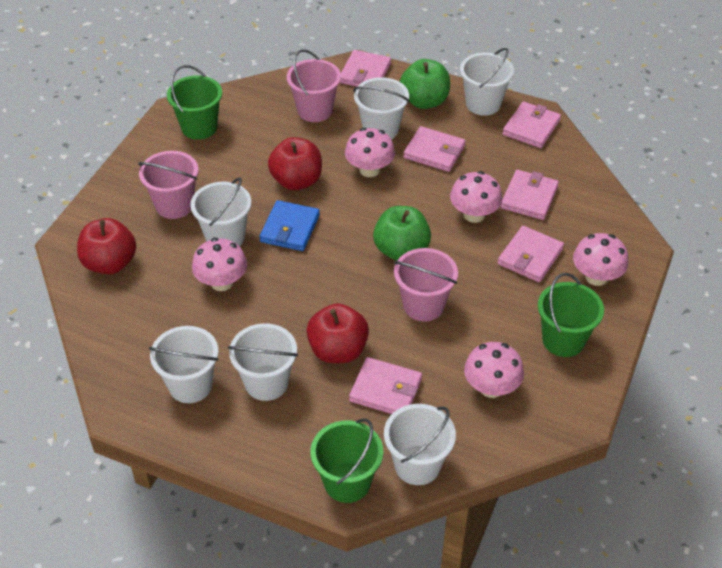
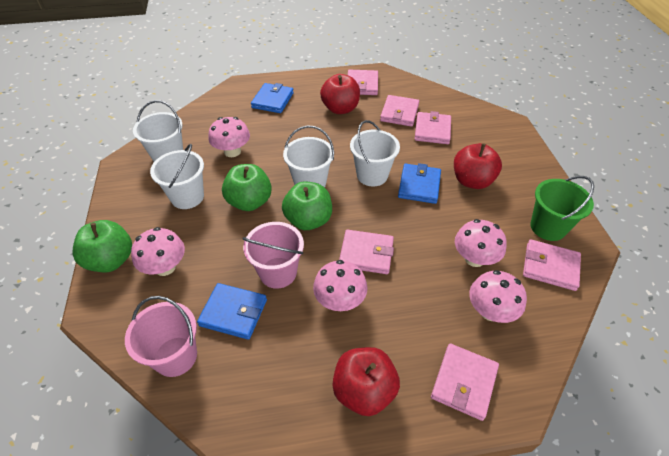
blue wallet: [259,200,320,251] = 1 -> [197,283,267,340] [251,83,294,113] [398,163,441,204] = 3
green apple: [373,206,431,261] [400,59,450,109] = 2 -> [73,220,132,272] [222,164,272,211] [282,181,332,230] = 3
green bucket: [167,65,222,140] [310,418,383,503] [538,273,604,357] = 3 -> [530,176,594,241] = 1
pink bucket: [138,151,199,219] [287,49,341,122] [394,248,458,321] = 3 -> [125,296,197,377] [243,222,304,289] = 2
white bucket: [149,326,219,403] [190,178,251,246] [228,323,298,401] [353,77,409,139] [384,404,456,485] [460,48,514,116] = 6 -> [133,100,183,162] [150,144,204,209] [283,125,334,187] [350,120,400,186] = 4

